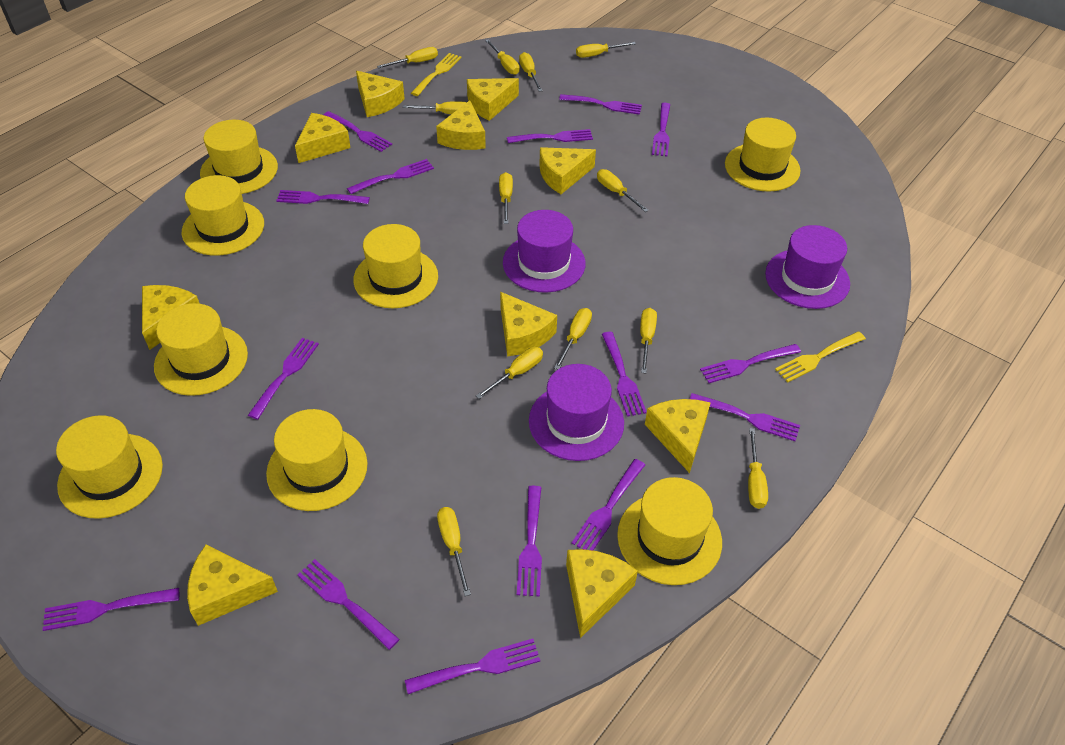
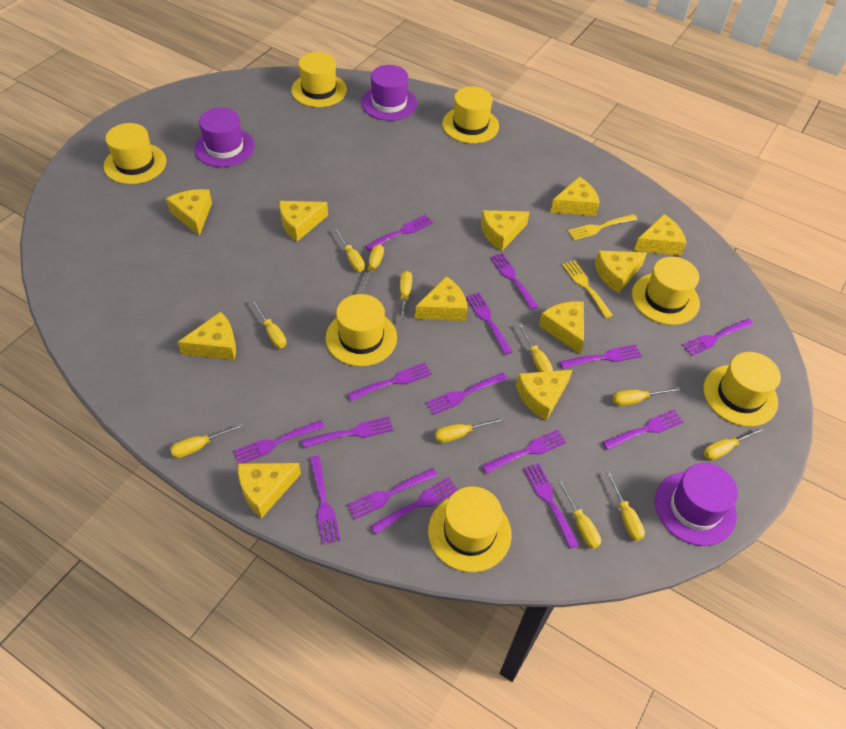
yellow cheese: [142,285,200,350] [187,545,278,626] [295,113,351,163] [356,71,405,117] [436,100,486,150] [467,78,519,121] [500,292,557,356] [539,147,596,194] [566,549,638,638] [645,399,711,473] = 10 -> [166,189,212,236] [178,312,236,360] [238,463,301,518] [279,201,328,242] [415,276,468,321] [481,210,529,251] [516,370,572,421] [539,301,584,354] [550,177,600,216] [595,251,647,293] [634,214,687,256] = 11
yellow hat: [56,415,163,519] [154,303,248,396] [182,175,264,256] [200,120,278,194] [266,409,368,511] [353,224,438,308] [617,477,722,585] [725,118,800,192] = 8 -> [103,123,166,184] [291,52,347,107] [325,294,397,367] [428,486,512,572] [442,86,499,144] [632,257,700,325] [704,352,781,427] = 7
yellow screwdriver: [377,47,438,68] [403,101,467,114] [437,507,471,596] [476,347,543,399] [485,39,520,75] [499,172,513,224] [519,52,542,92] [554,308,592,369] [576,42,636,58] [597,169,649,212] [640,308,657,373] [748,428,768,509] = 12 -> [170,423,244,458] [251,300,287,348] [335,228,365,272] [361,244,384,292] [400,271,412,323] [435,417,505,443] [518,323,553,372] [558,479,601,549] [606,471,645,541] [613,387,680,406] [704,427,764,460] = 11

